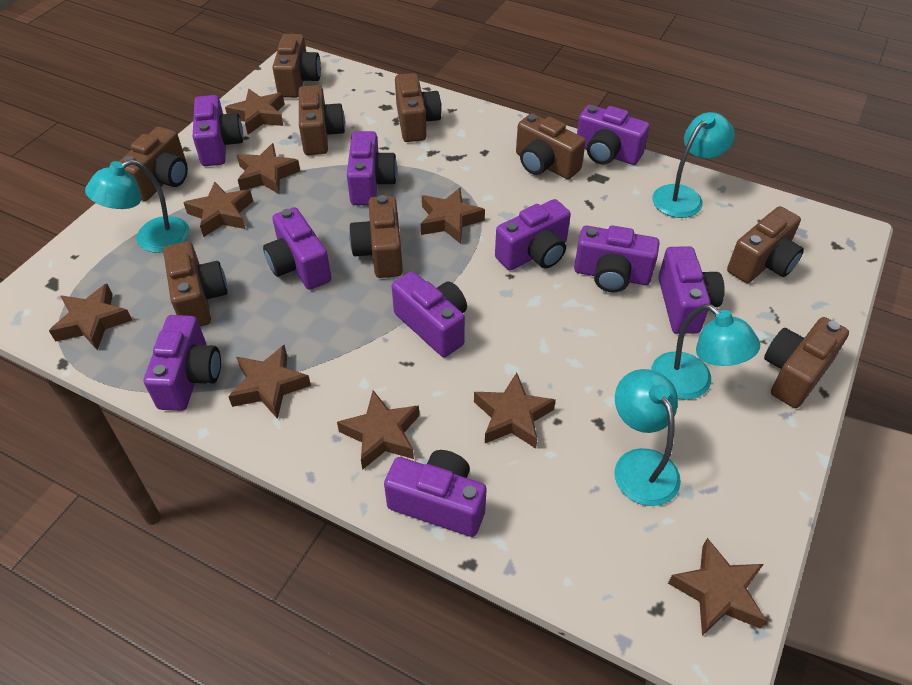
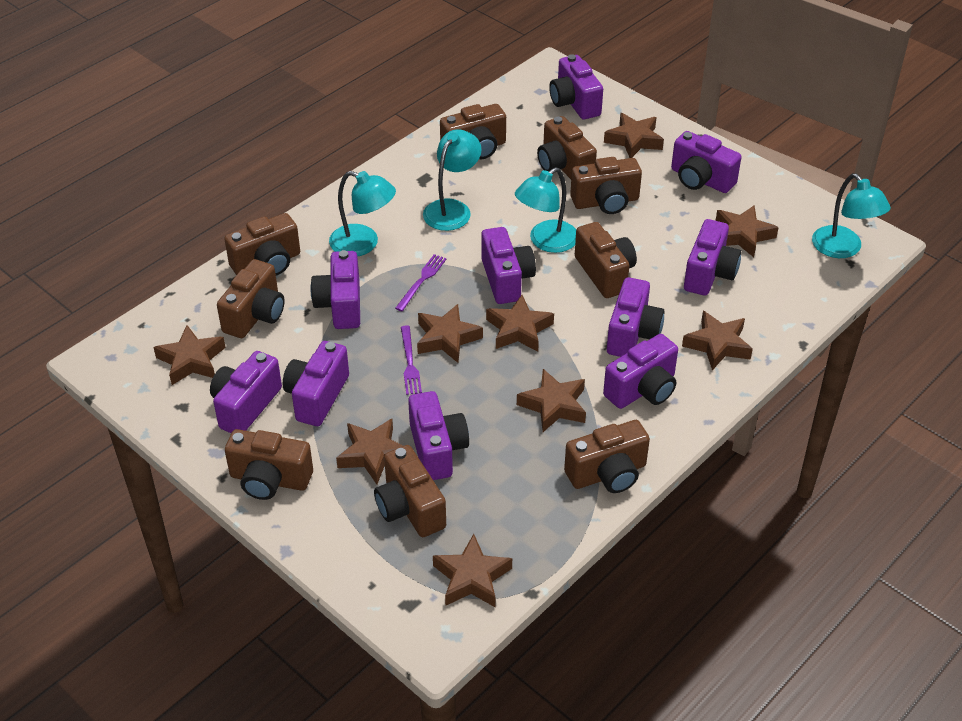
purple fork: none = 0 -> [395,254,447,311] [401,325,422,395] = 2

